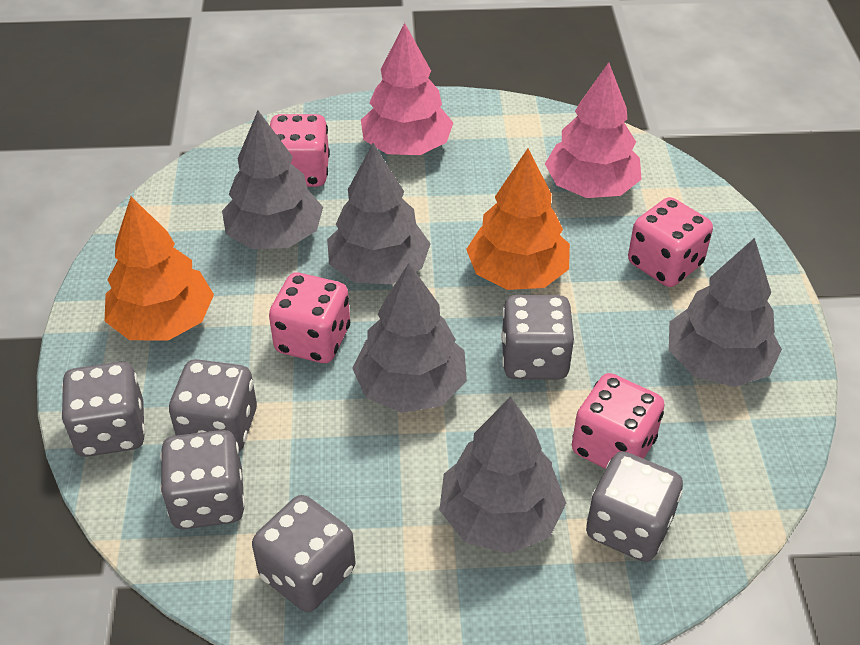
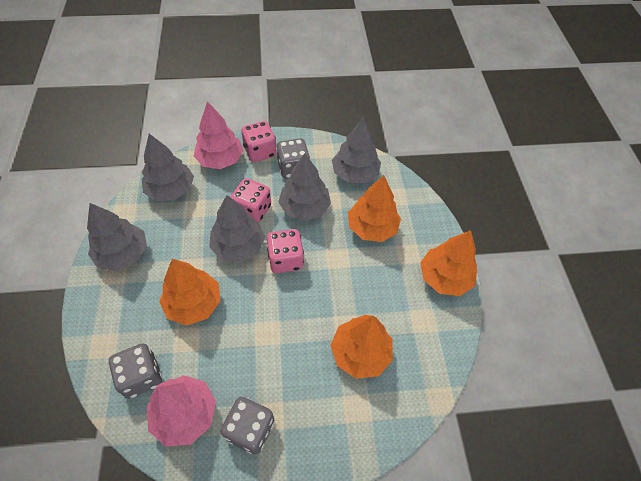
grey dice: [61,362,145,457] [160,430,245,529] [169,359,257,452] [252,495,355,612] [501,295,575,379] [586,451,683,562] = 6 -> [109,344,162,398] [221,397,274,455] [276,138,310,179] = 3
orange tree: [105,197,214,341] [466,149,570,290] = 2 -> [159,259,220,326] [330,315,393,379] [348,175,401,242] [420,230,477,296] = 4
pink dice: [269,273,350,363] [270,114,330,187] [572,373,665,469] [628,197,713,287] = 4 -> [231,178,271,222] [241,121,276,162] [267,229,304,273] = 3

